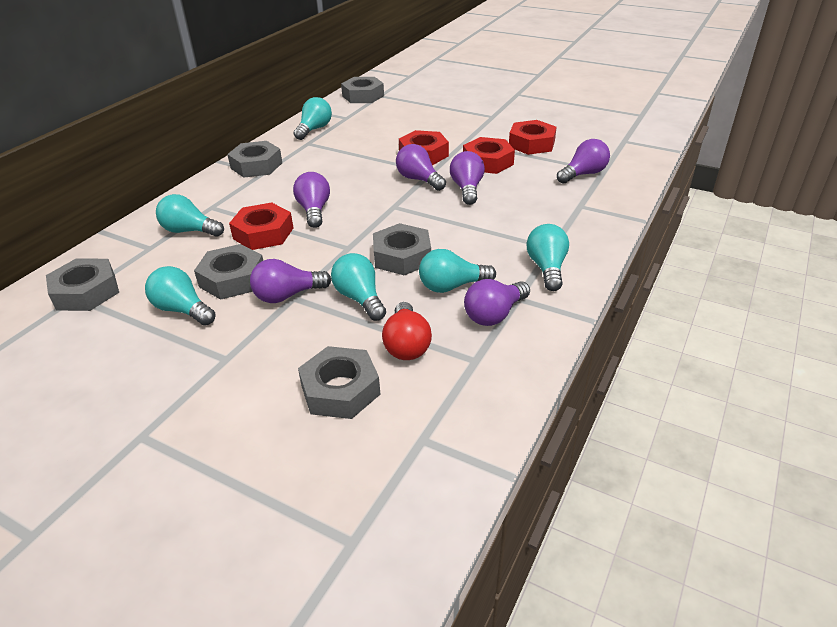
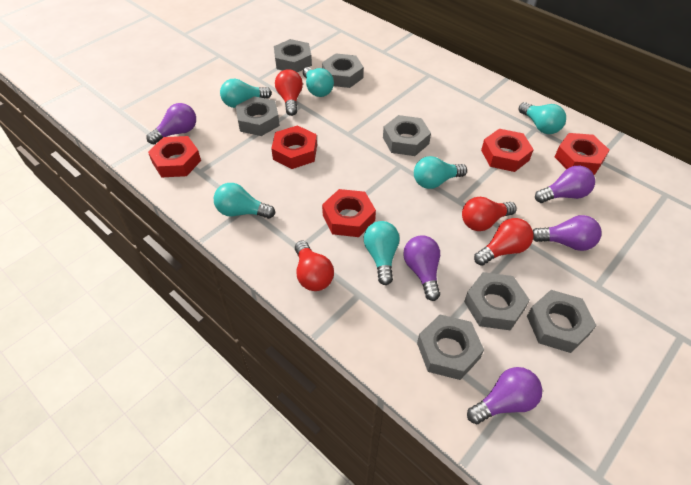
grey nut: [46,258,119,311] [194,244,263,300] [227,141,282,178] [298,346,381,419] [341,77,384,103] [373,223,431,276] = 6 -> [236,96,280,136] [274,39,312,72] [322,53,364,88] [383,115,431,156] [417,315,484,380] [464,272,530,330] [527,290,597,353] = 7
purple light bulb: [250,259,332,303] [293,172,330,228] [396,144,446,191] [450,151,485,205] [464,279,530,326] [557,139,610,184] = 6 -> [147,103,196,144] [403,235,440,301] [467,367,542,424] [533,215,601,251] [535,166,595,203] = 5
red light bulb: [382,302,432,360] = 1 -> [275,69,303,116] [295,240,334,291] [462,197,517,231] [474,218,533,266] = 4
red nut: [229,203,293,250] [399,130,449,165] [463,137,515,174] [509,120,557,155] = 4 -> [148,136,201,177] [271,125,317,169] [322,189,376,237] [481,129,534,172] [555,133,609,175] = 5

